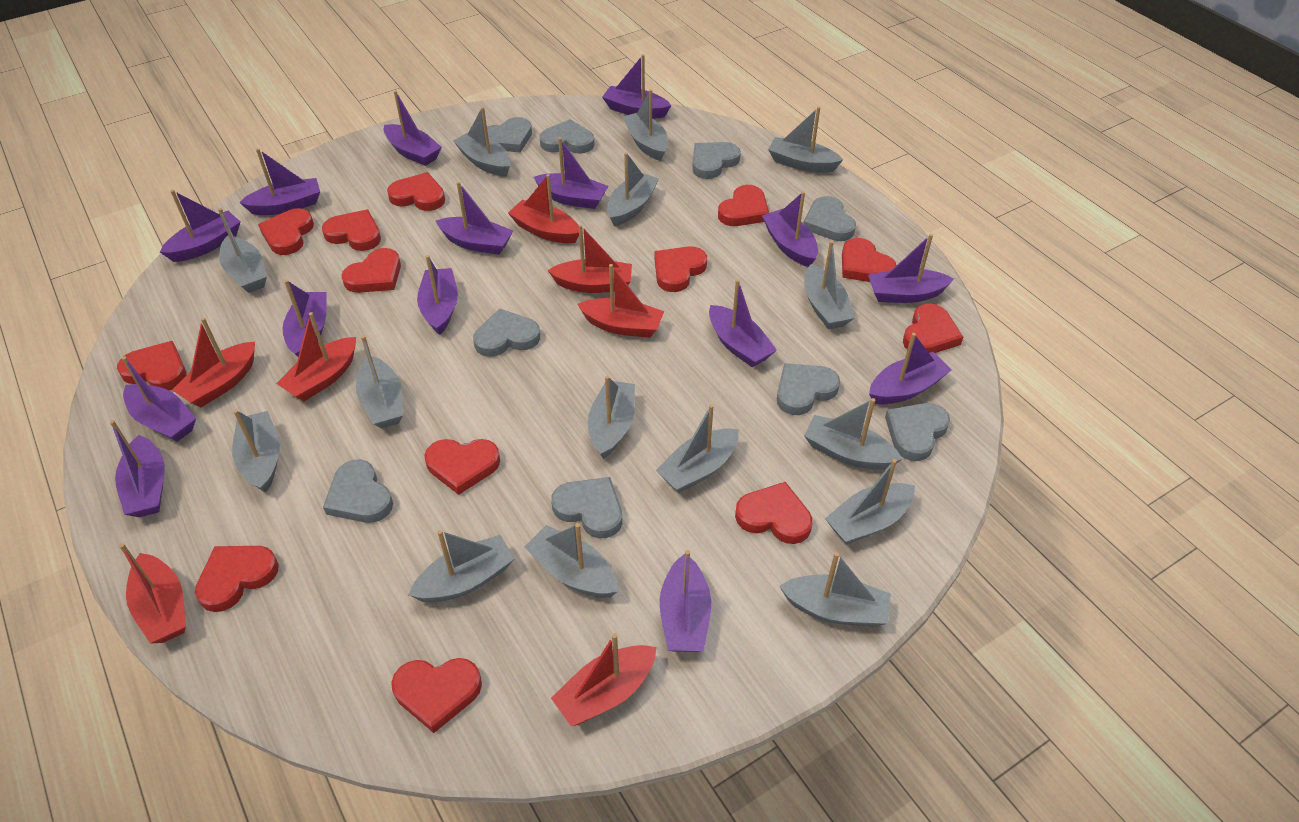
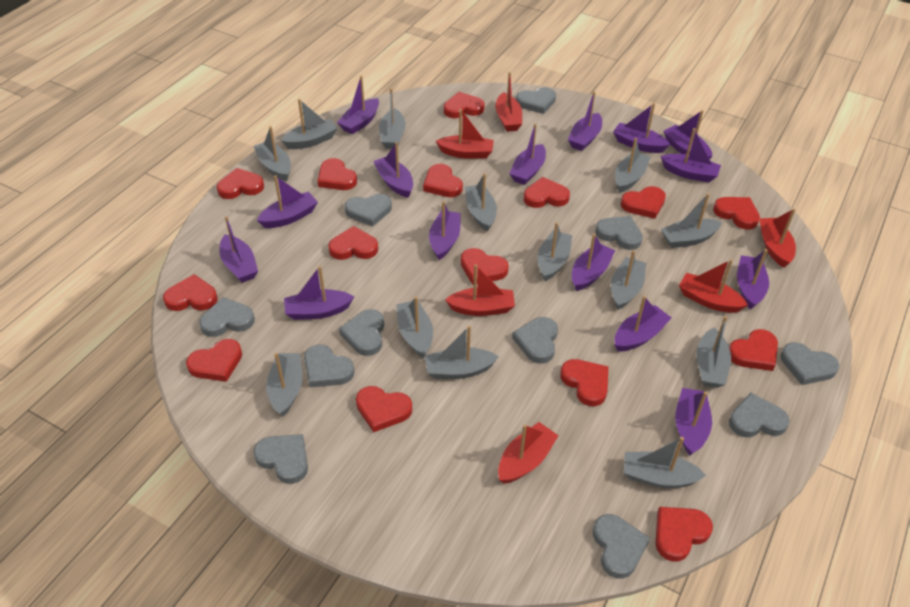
grey boat: [218,208,267,293] [232,409,280,493] [356,335,403,429] [408,530,515,603] [453,107,511,176] [525,523,618,598] [588,376,635,459] [607,152,659,226] [623,89,668,161] [656,404,739,493] [768,107,843,173] [780,552,891,627] [804,241,855,330] [804,398,902,470] [825,459,915,545] = 15 -> [253,126,291,181] [266,353,302,417] [281,99,338,149] [379,88,406,149] [396,297,433,358] [425,325,499,379] [465,173,497,232] [538,222,572,281] [611,250,646,310] [615,138,650,193] [624,437,706,488] [661,193,722,248] [697,316,731,388] = 13
grey heart: [323,459,393,523] [473,309,540,357] [487,117,532,153] [539,119,595,154] [551,477,622,538] [692,142,741,179] [777,363,840,415] [803,196,856,241] [885,403,950,461] = 9 -> [199,297,255,337] [253,434,308,484] [304,345,355,387] [339,309,384,356] [345,194,392,226] [512,317,558,363] [516,87,556,114] [593,514,650,579] [595,216,643,250] [729,393,790,438] [781,342,839,385] = 11
red boat: [119,543,186,643] [172,317,255,407] [276,312,356,401] [508,174,579,243] [548,224,632,293] [551,633,657,727] [577,264,664,338] = 7 -> [436,109,494,159] [445,264,515,316] [495,72,522,132] [498,422,559,484] [679,259,748,313] [759,208,796,268] = 6
red heart: [117,341,187,390] [195,546,279,612] [258,208,314,255] [322,210,381,251] [341,248,401,293] [387,172,445,211] [391,658,482,733] [424,439,500,495] [655,246,707,292] [718,185,769,226] [735,482,813,544] [842,238,897,282] [903,303,963,353] = 13 -> [163,274,218,311] [186,339,242,382] [217,168,264,199] [317,158,357,190] [328,226,378,260] [356,386,412,432] [423,164,463,197] [444,92,485,118] [461,248,509,285] [524,177,570,208] [560,359,608,406] [621,186,666,219] [655,507,713,562] [713,197,760,230] [729,329,778,371] = 15

